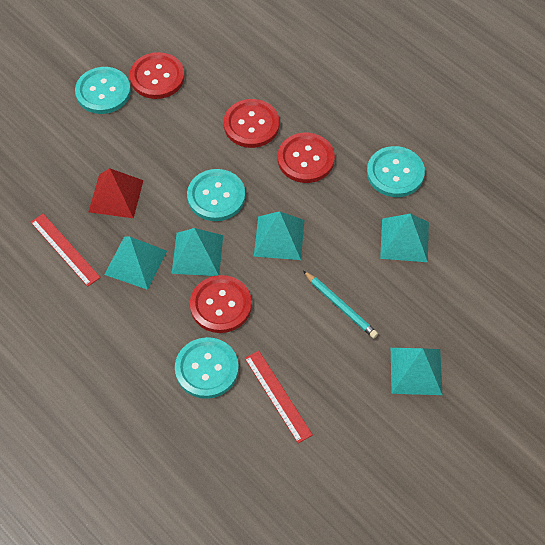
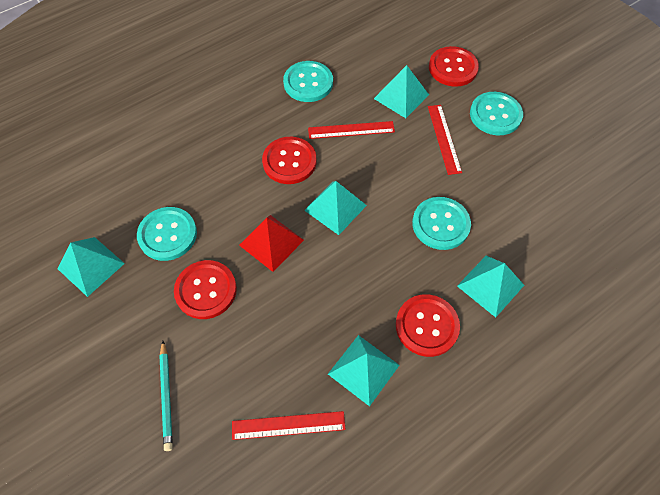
red ruler: [31,214,101,287] [245,351,313,443] = 2 -> [232,411,346,440] [308,121,395,139] [428,105,462,175] = 3

